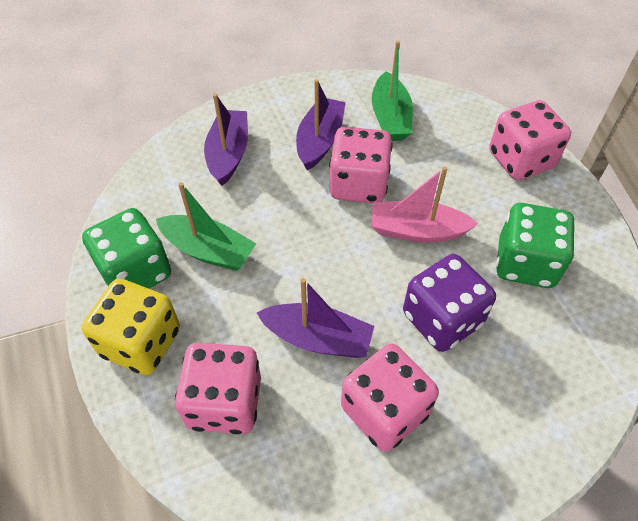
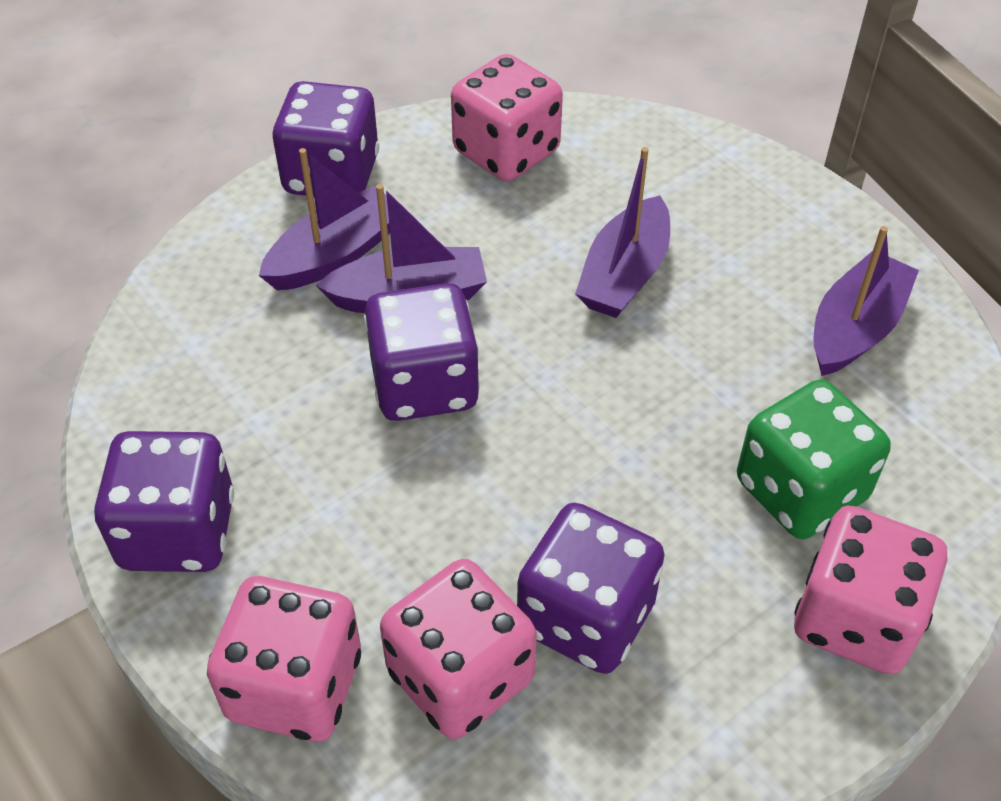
green boat: [156,182,256,271] [372,41,413,141] = 2 -> none = 0
green dice: [82,208,171,289] [496,203,575,288] = 2 -> [737,379,891,539] = 1
pink boat: [371,167,478,243] = 1 -> none = 0
purple boat: [204,93,248,186] [257,278,374,358] [296,79,346,170] = 3 -> [259,148,390,290] [316,184,487,313] [575,147,670,318] [813,226,919,376] = 4
purple dice: [403,254,496,352] = 1 -> [94,431,234,572] [272,81,379,196] [364,283,480,421] [517,503,665,674] = 4
yellow dice: [82,279,180,375] = 1 -> none = 0

